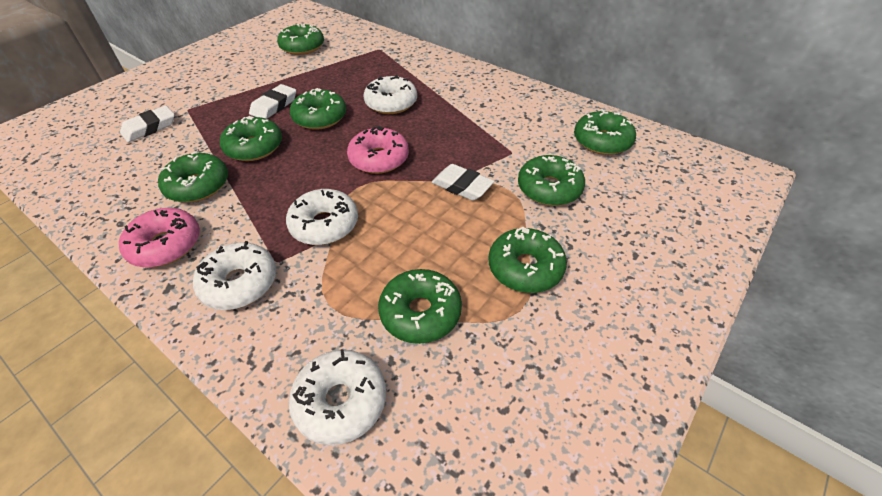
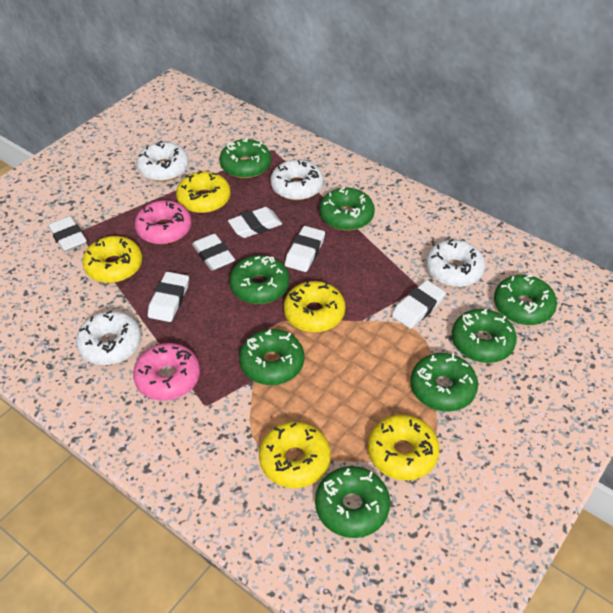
white eraser: [120,106,175,142] [249,84,296,119] [432,164,494,201] = 3 -> [48,216,87,252] [148,272,189,322] [192,233,235,271] [228,207,282,238] [285,226,325,272] [392,280,446,329] = 6
yellow donut: none = 0 -> [83,236,142,283] [176,171,230,213] [259,422,331,488] [284,281,346,332] [368,415,440,480] = 5

